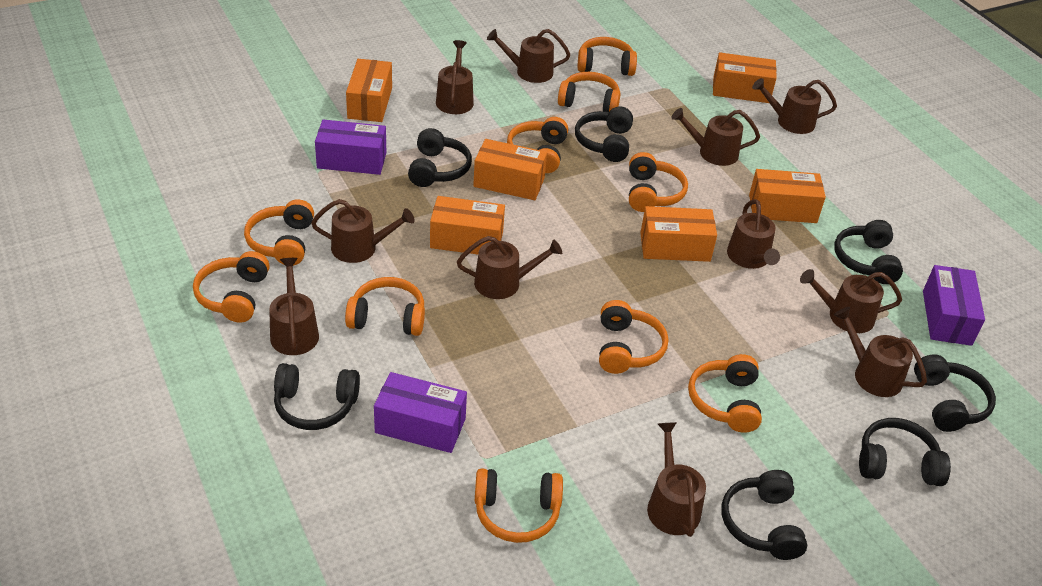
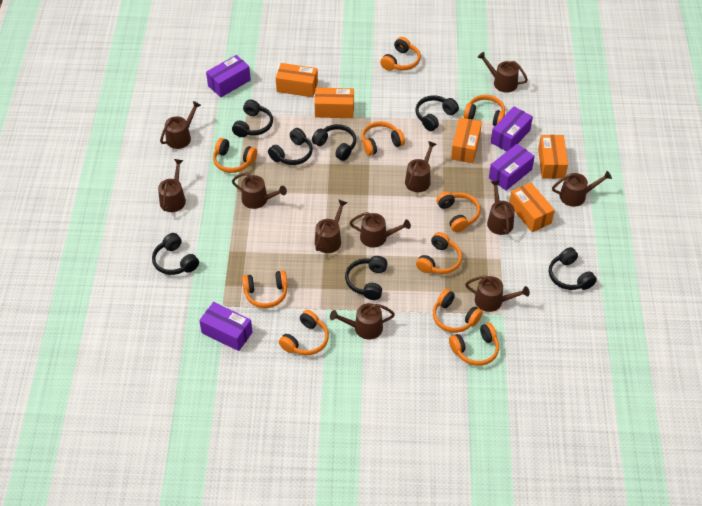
orange box: [346,59,392,122] [430,196,505,254] [473,139,547,200] [640,206,717,262] [713,52,777,103] [749,169,826,223] = 6 -> [276,63,318,97] [314,88,354,118] [451,118,482,163] [509,182,555,232] [538,135,568,179] = 5
purple box: [315,119,386,175] [374,372,467,453] [923,265,985,346] = 3 -> [199,302,253,351] [206,55,251,97] [489,144,535,191] [491,107,533,151] = 4

